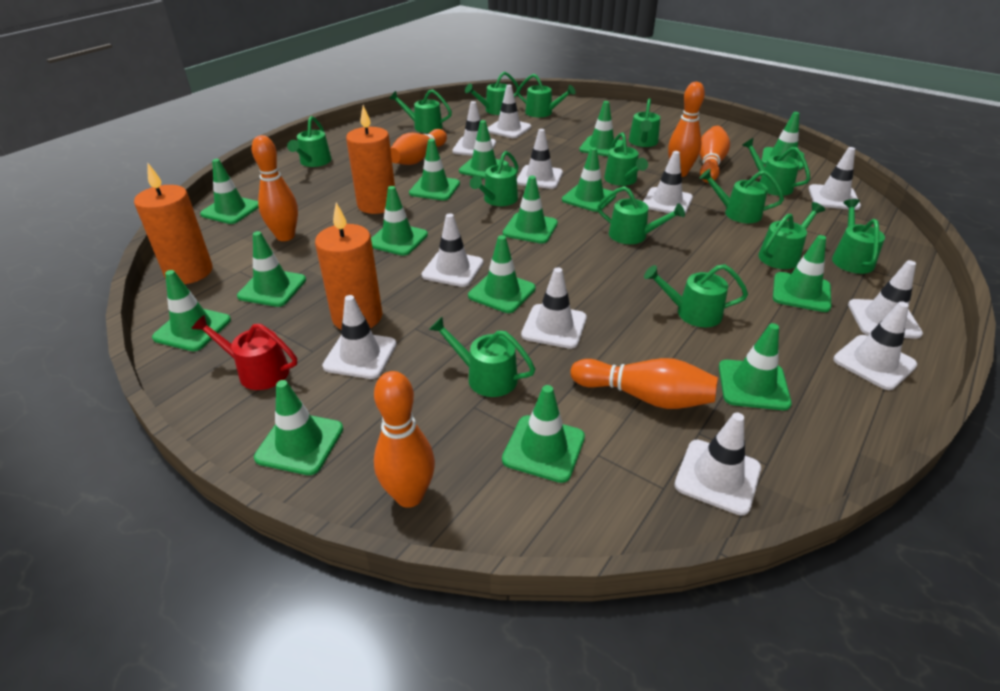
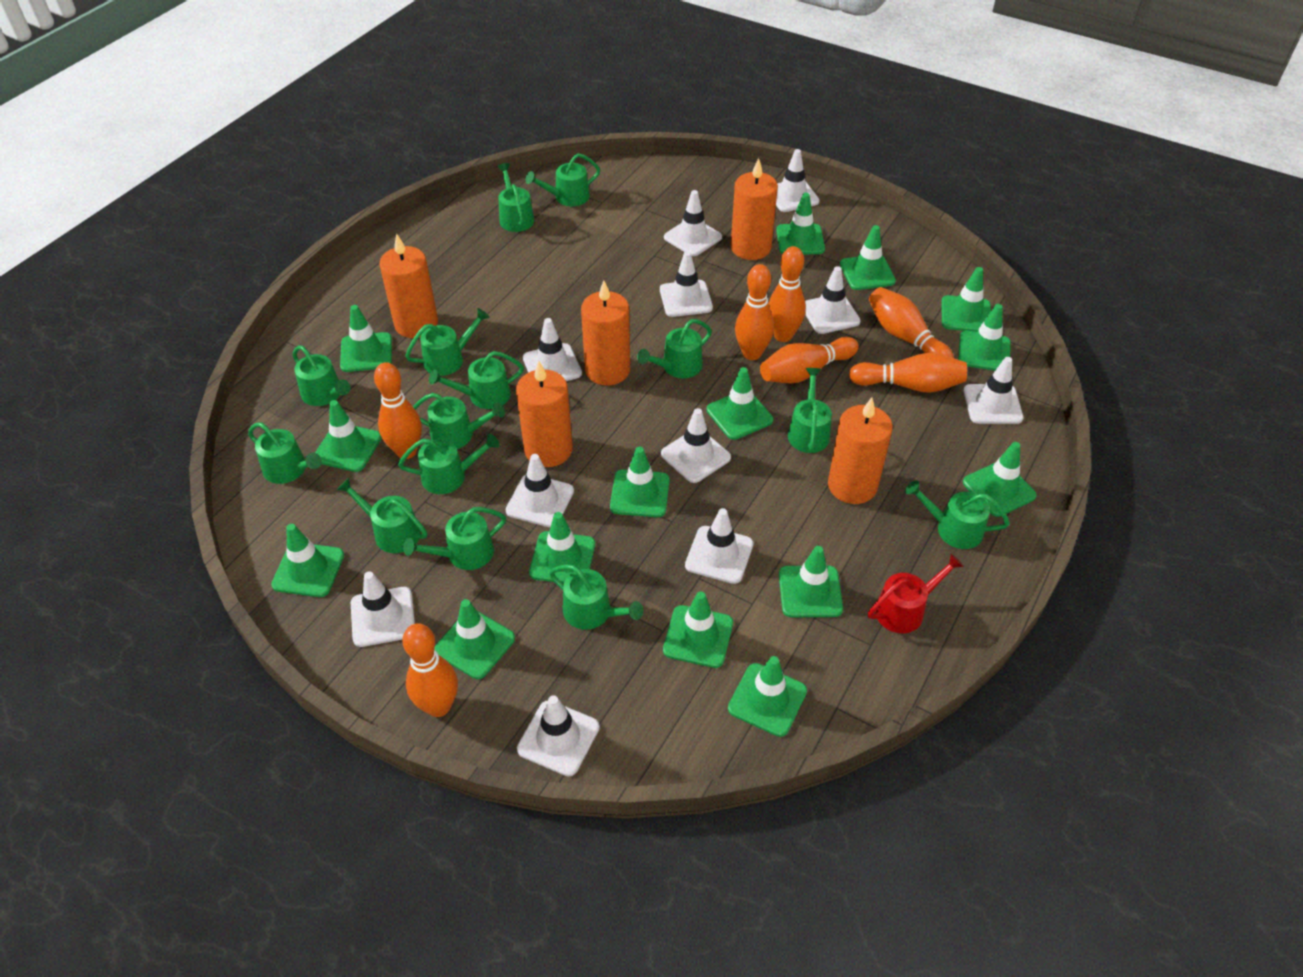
orange bowling pin: [252,135,298,241] [374,371,435,508] [390,129,447,165] [570,358,718,409] [668,82,705,177] [699,126,730,183] = 6 -> [374,362,422,459] [402,623,458,717] [735,264,774,360] [760,337,859,383] [768,246,806,342] [849,353,967,393] [869,287,954,358] = 7
orange candle: [134,163,212,284] [315,202,382,329] [346,105,395,214] = 3 -> [379,234,438,338] [516,361,573,467] [581,280,630,385] [731,158,778,260] [828,398,893,504] = 5

